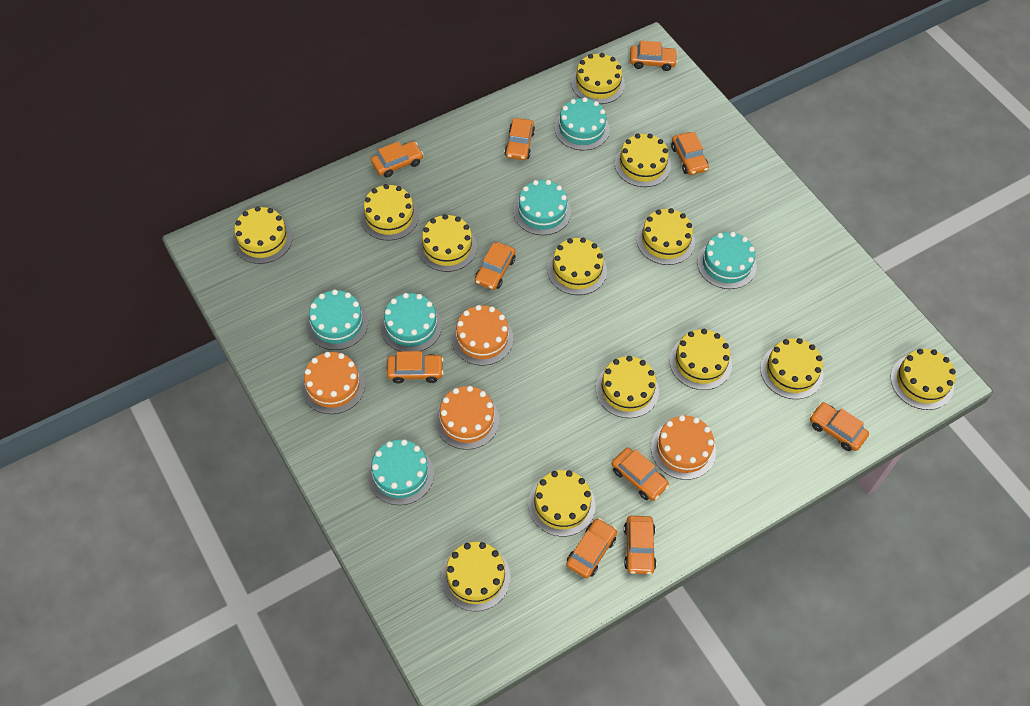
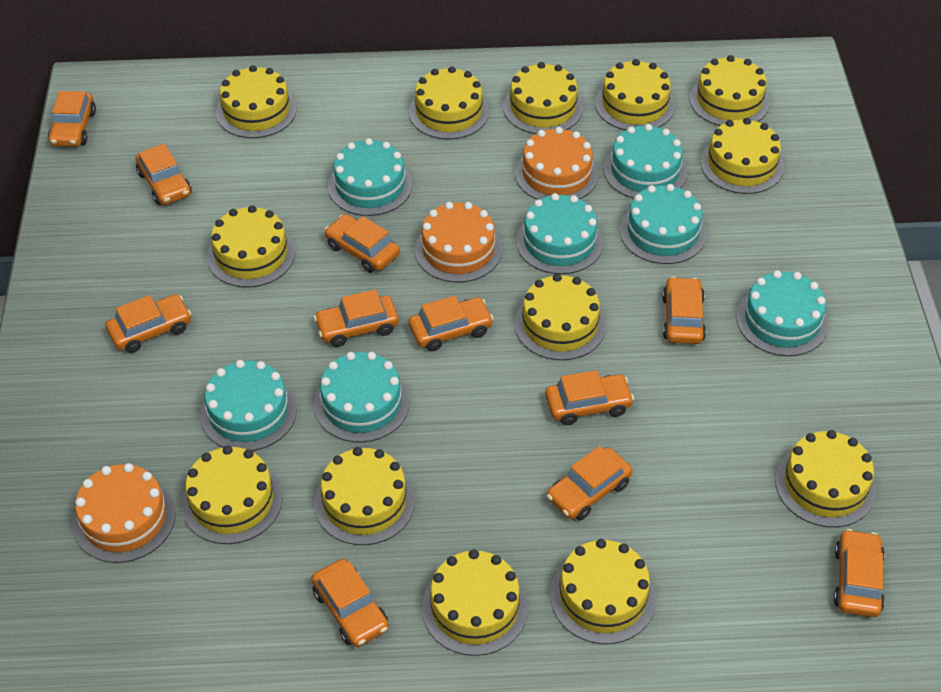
orange cake: [301,352,365,414] [435,386,500,450] [451,305,513,366] [651,415,716,480] = 4 -> [73,463,176,563] [415,202,502,282] [515,127,598,200] = 3
orange car: [371,141,423,178] [387,351,444,384] [475,242,516,290] [504,118,535,160] [566,518,617,578] [612,448,669,501] [624,516,657,574] [630,41,678,71] [671,132,709,175] [810,402,869,451] = 10 -> [48,91,96,147] [106,294,191,353] [135,144,192,205] [311,559,389,647] [314,289,399,347] [324,214,400,273] [408,296,494,351] [545,370,634,425] [547,446,632,520] [662,276,706,344] [833,529,885,617] = 11
turquoise cake: [306,290,368,350] [367,439,434,505] [380,293,442,351] [513,180,571,235] [554,97,610,150] [697,232,757,289] = 6 -> [200,360,297,451] [314,352,410,443] [328,138,412,216] [516,193,603,274] [603,124,687,199] [620,184,707,264] [736,270,828,356] = 7

